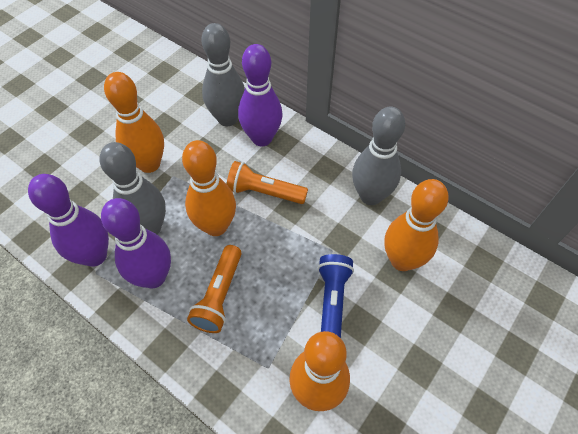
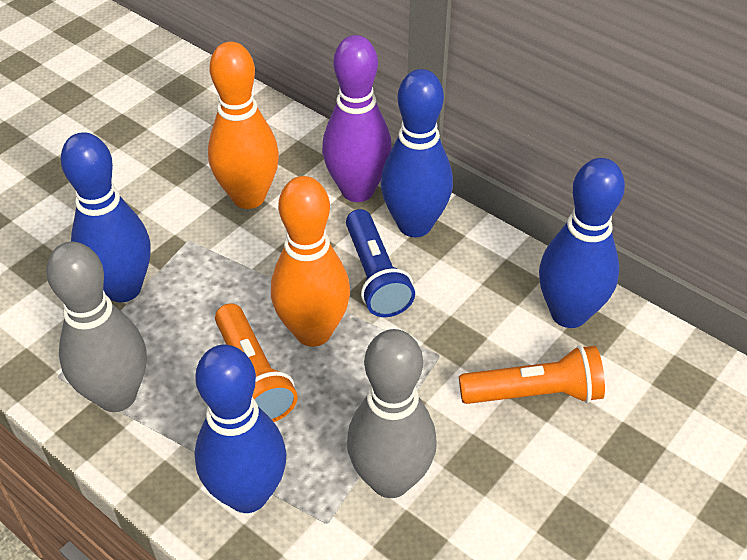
blue bowling pin: none = 0 -> [61,132,151,302] [195,345,287,513] [381,69,453,237] [539,158,625,328] = 4
grey bowling pin: [100,142,166,234] [202,23,245,126] [352,107,405,205] = 3 -> [46,242,146,412] [347,329,437,498] = 2
orange bowling pin: [104,72,164,173] [182,140,236,236] [289,331,350,411] [384,179,449,271] = 4 -> [208,42,279,209] [271,176,350,347] = 2
purple bowling pin: [28,174,109,267] [101,198,171,288] [238,44,282,146] = 3 -> [322,35,392,202] = 1

